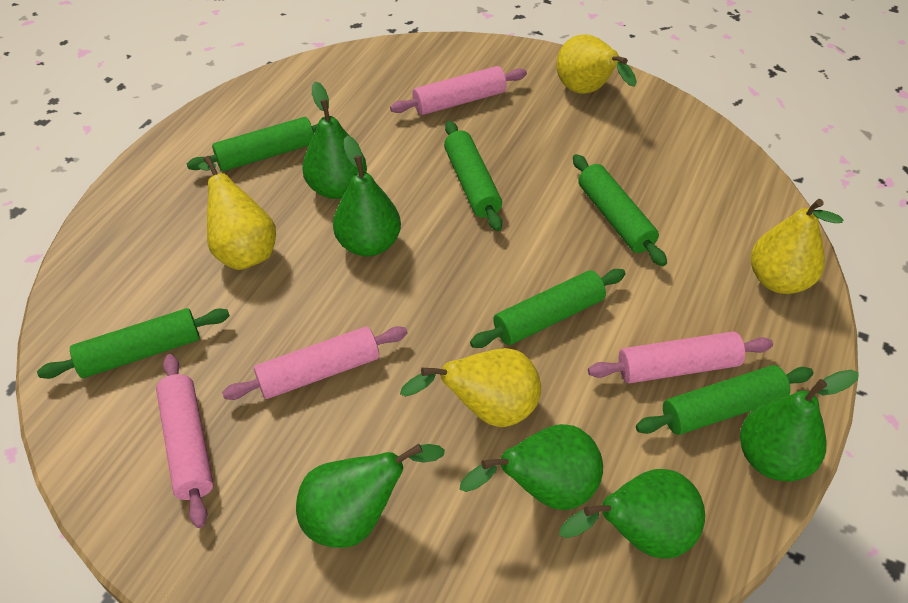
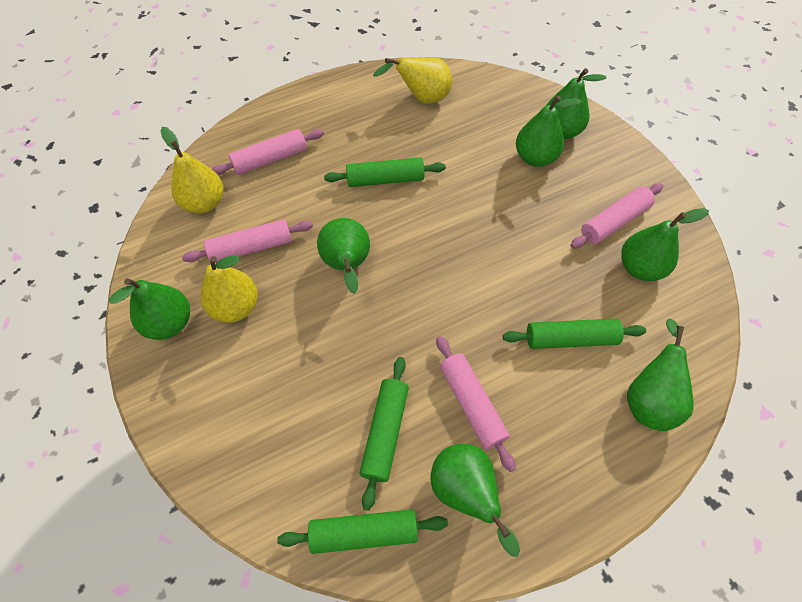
green pear: [296,443,445,548] [302,81,367,199] [333,136,401,257] [460,424,603,510] [559,469,705,559] [740,370,859,481] = 6 -> [109,278,190,340] [317,218,370,294] [431,444,520,557] [516,95,582,167] [547,68,607,140] [621,208,709,281] [627,319,694,431] = 7
green rolling pin: [37,308,230,379] [187,117,318,171] [444,121,502,231] [470,269,626,348] [573,154,667,266] [636,365,813,435] = 6 -> [277,509,448,554] [324,157,446,187] [360,357,409,511] [503,319,646,349] = 4
yellow pear: [199,156,276,270] [400,348,541,427] [556,34,637,94] [751,199,843,294] = 4 -> [160,127,224,214] [200,256,258,323] [373,57,452,104] = 3

